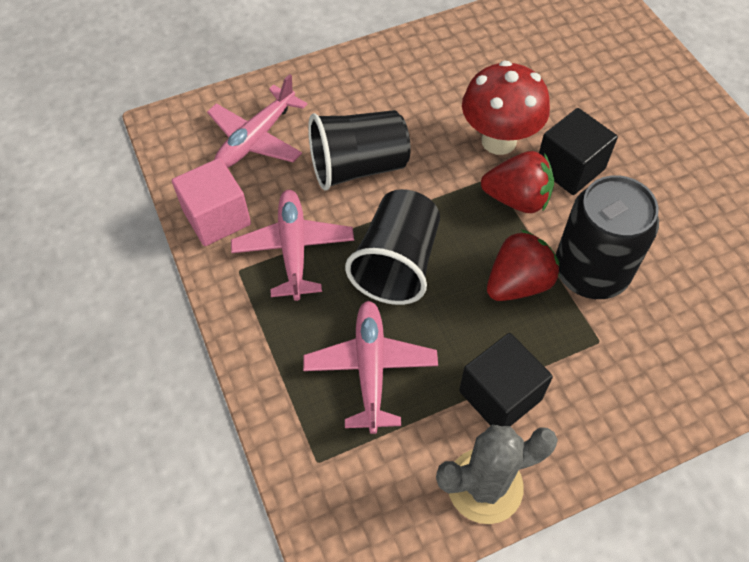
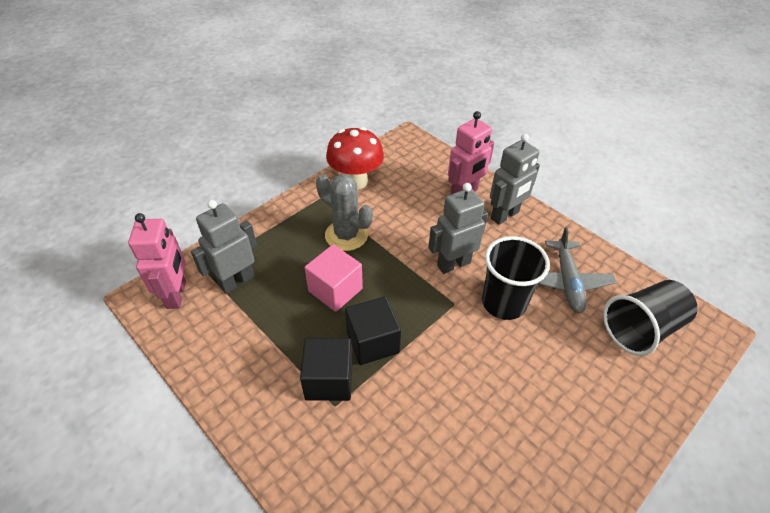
black can: [556,175,659,299] = 1 -> none = 0
grey plane: none = 0 -> [539,227,616,313] = 1
grey robot: none = 0 -> [191,200,257,294] [428,183,488,274] [490,134,540,225] = 3
pink plane: [207,74,308,168] [231,190,354,301] [303,301,438,434] = 3 -> none = 0
pink robot: none = 0 -> [128,213,186,309] [448,111,494,194] = 2
red strawberry: [481,151,554,213] [487,229,559,301] = 2 -> none = 0

